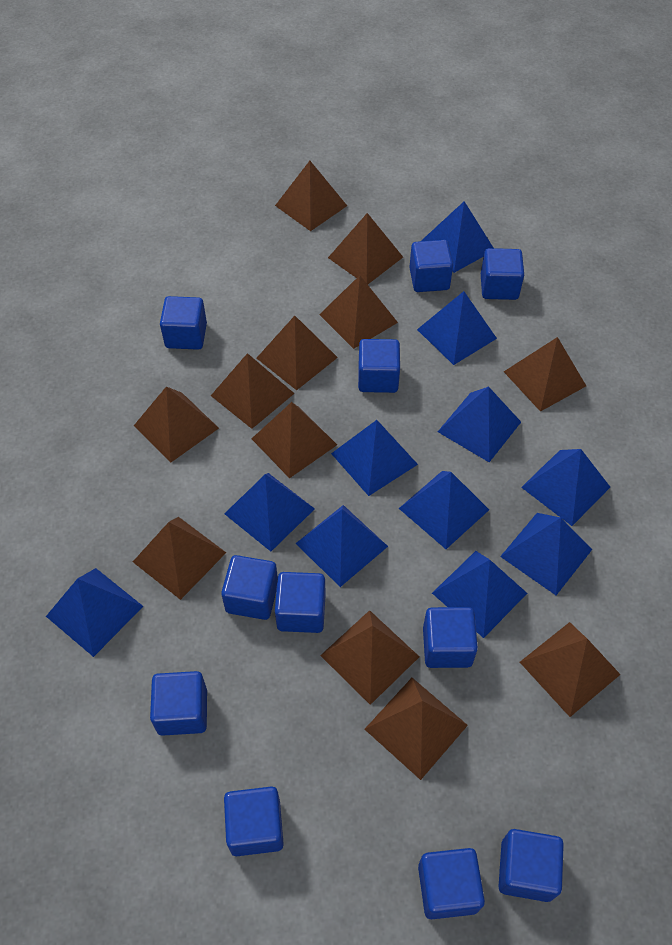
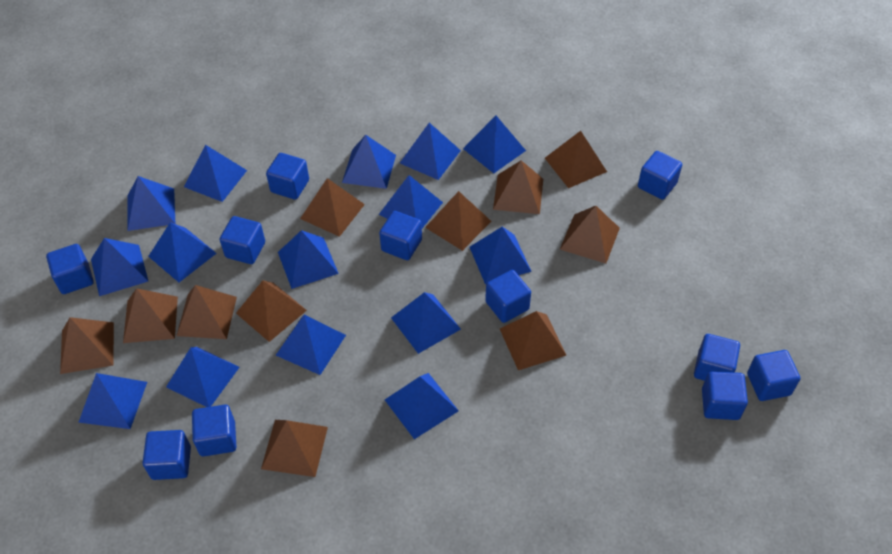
blue pyramid: [46,568,143,657] [224,473,315,551] [295,505,388,587] [331,420,418,496] [399,471,489,549] [417,291,497,365] [421,201,493,273] [432,551,527,638] [438,386,521,462] [500,513,592,595] [521,449,610,526] = 11 -> [78,373,147,429] [91,238,148,296] [128,176,175,231] [148,222,217,282] [166,347,240,407] [184,145,247,202] [276,315,346,375] [278,230,339,289] [342,135,396,189] [378,175,443,228] [385,373,459,439] [391,292,461,354] [400,123,461,180] [463,116,526,173] [470,227,532,284] = 15
brown pyramid: [133,517,226,600] [134,386,219,463] [211,353,295,429] [252,402,337,478] [256,316,338,390] [275,161,347,231] [319,275,398,349] [320,610,419,705] [328,213,403,285] [365,678,468,780] [504,337,586,412] [520,622,621,717] = 12 -> [60,317,114,374] [123,288,178,343] [176,285,237,339] [236,280,307,342] [261,420,328,477] [300,178,365,237] [425,191,491,251] [493,160,543,214] [500,311,566,370] [545,131,607,188] [560,206,620,264] = 11

